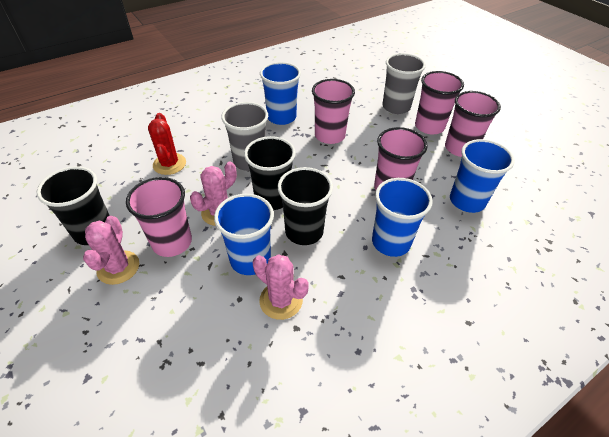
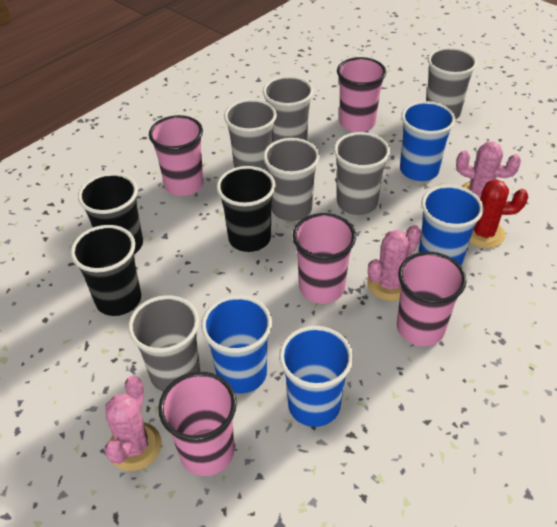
grey cup: [221,102,268,171] [382,53,426,114] = 2 -> [128,295,200,392] [224,99,277,172] [263,76,313,142] [263,138,320,221] [334,132,390,215] [426,47,477,120] = 6

